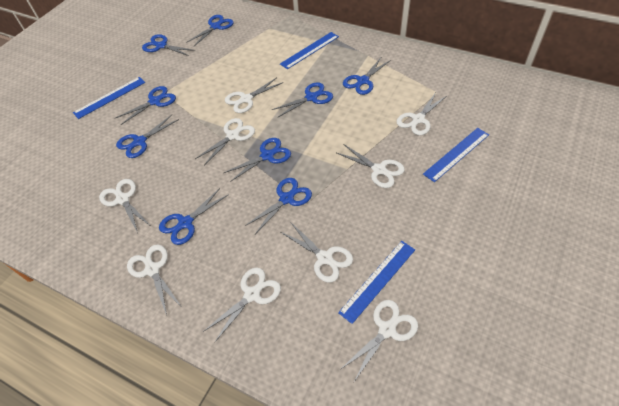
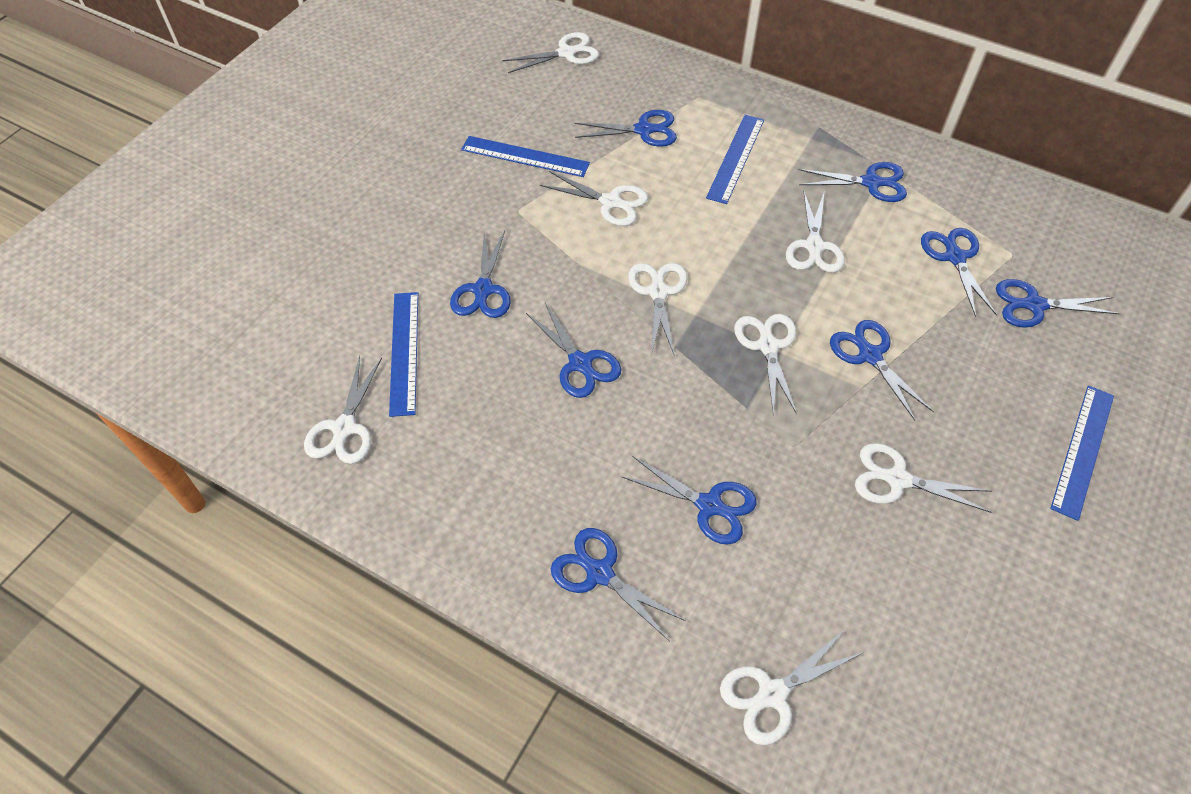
white scissors: [99,179,151,233] [127,244,181,315] [195,118,255,165] [203,268,281,343] [225,78,284,113] [281,223,353,283] [337,144,405,188] [341,300,418,382] [396,92,447,136] = 9 -> [304,356,382,464] [502,32,599,73] [540,171,648,226] [628,263,688,355] [720,630,863,745] [734,314,797,415] [786,192,845,273] [855,443,992,513] = 8

